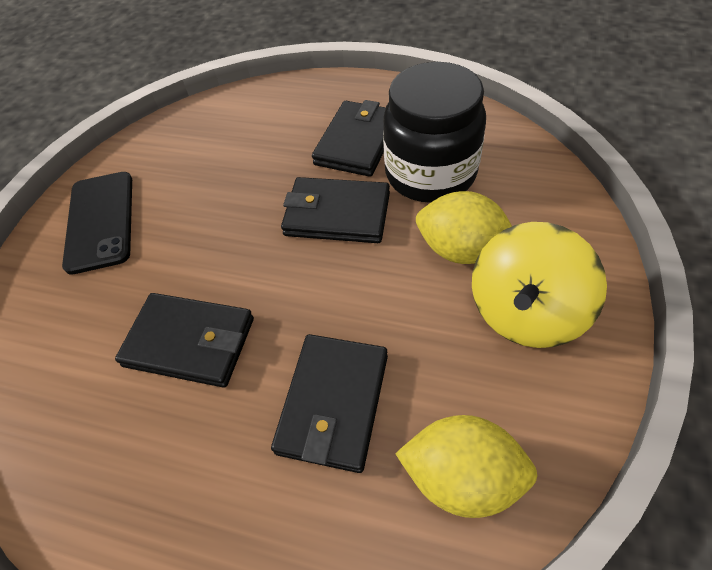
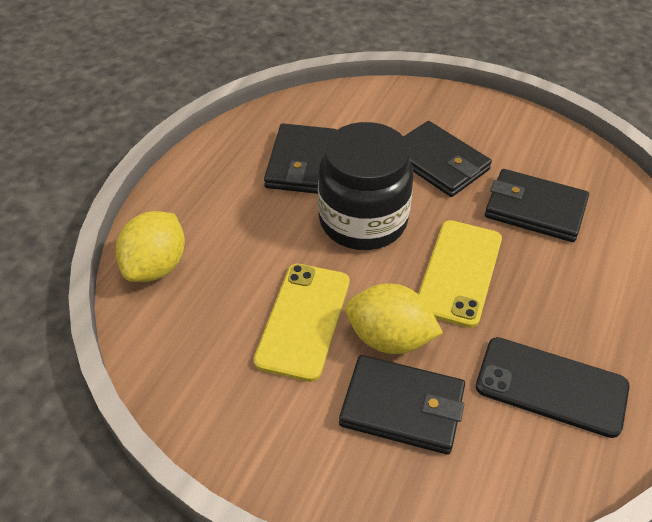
yellow phone: none = 0 -> [253,264,350,382] [418,220,502,328] = 2
yellow spinning top: [472,222,607,348] = 1 -> none = 0

